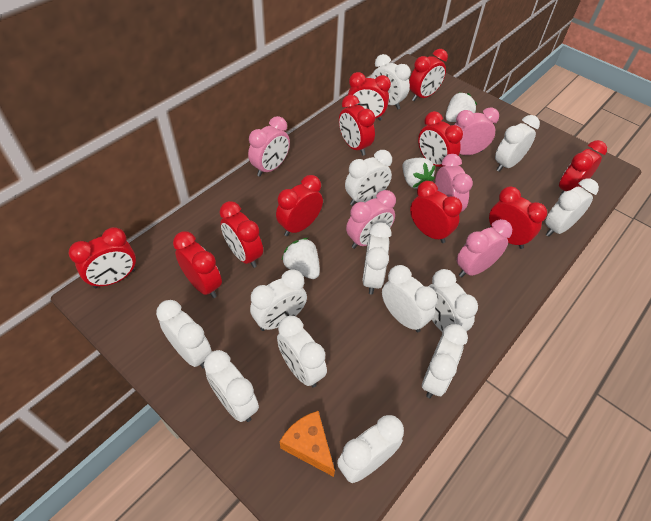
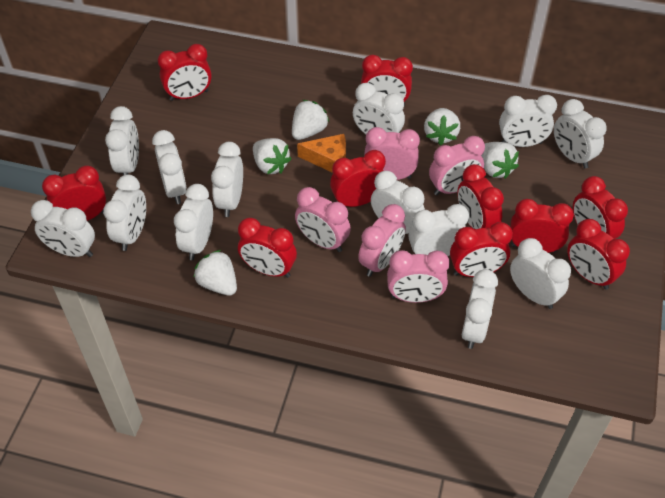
red clock: [69,227,136,288] [173,231,222,298] [219,201,263,268] [276,175,323,236] [339,95,375,156] [348,72,391,121] [409,49,448,101] [410,181,462,243] [418,111,463,167] [489,186,547,249] [559,140,607,197] = 11 -> [42,166,106,221] [158,44,212,101] [238,218,297,278] [330,150,386,207] [361,55,413,106] [450,222,513,277] [457,164,504,229] [510,199,574,253] [567,219,630,290] [573,176,628,239] = 10
white strawberry: [282,238,320,279] [402,158,435,189] [445,92,477,122] = 3 -> [194,250,237,296] [253,138,292,174] [292,100,329,140] [424,108,460,146] [481,142,519,179] = 5

